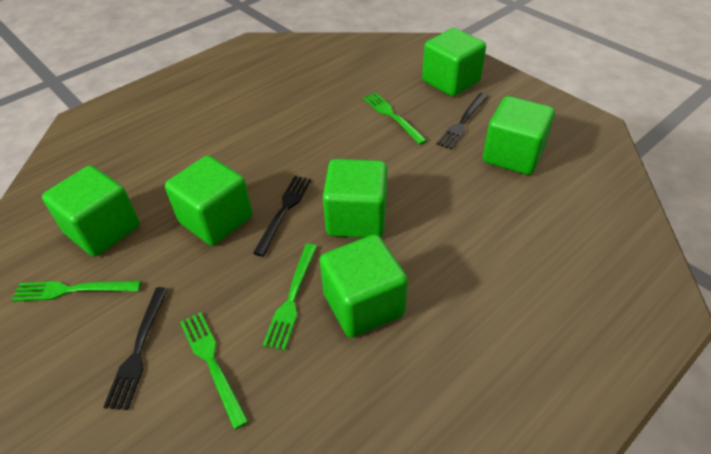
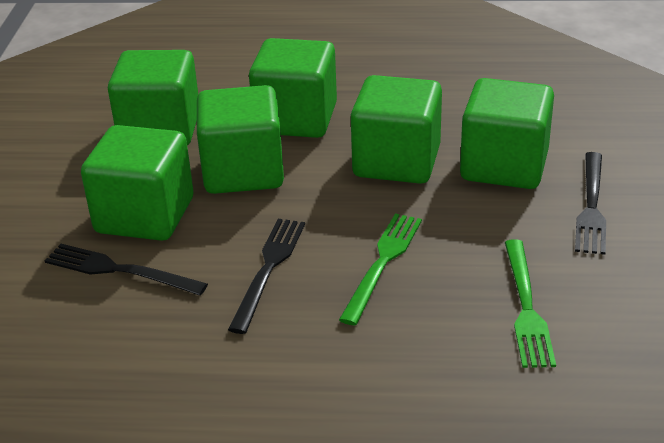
green fork: [12,281,141,301] [180,312,249,430] [263,244,317,351] [363,92,427,145] = 4 -> [339,213,422,325] [505,239,556,368] = 2

